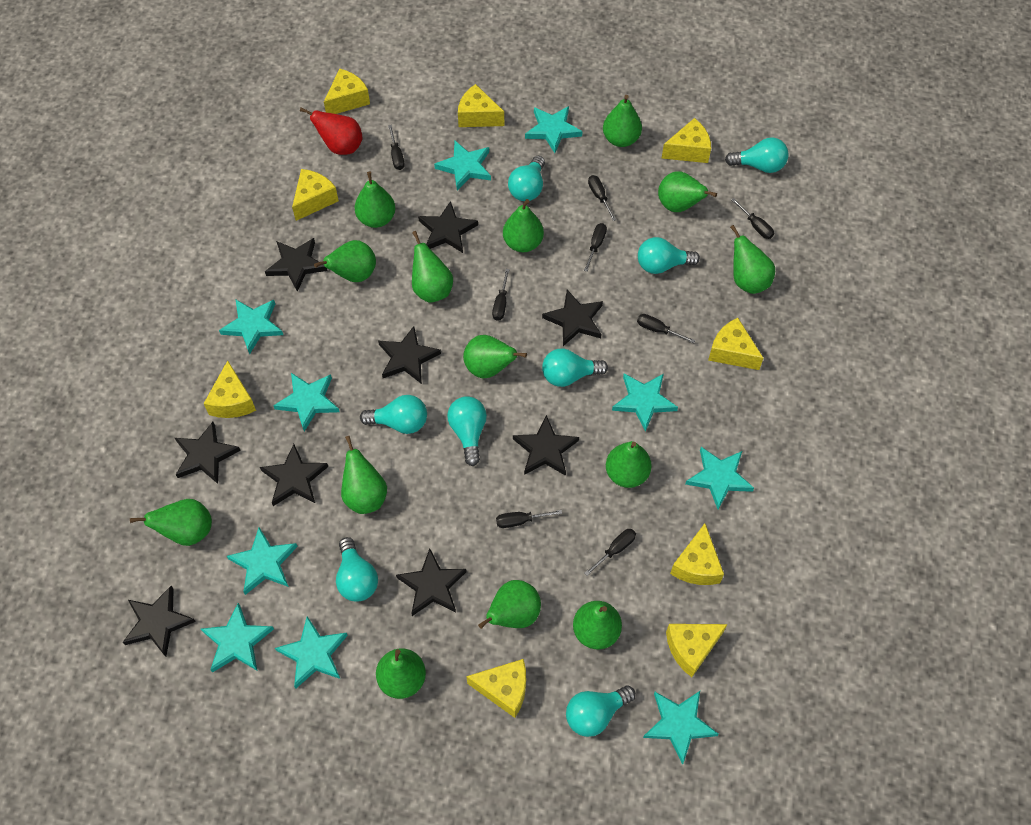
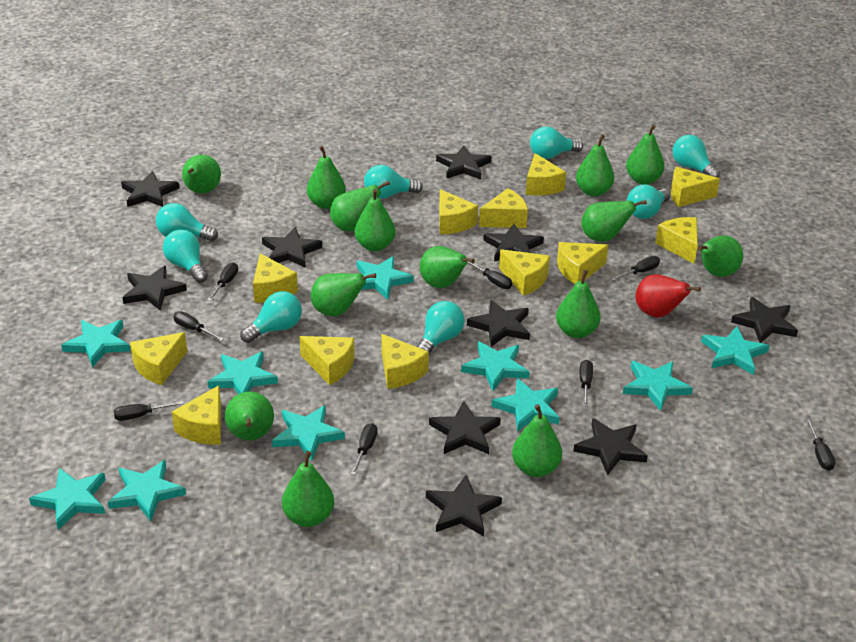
black star: [122,586,196,657] [175,422,241,484] [260,444,328,506] [265,238,328,292] [378,326,441,384] [396,548,467,616] [418,201,478,253] [513,415,579,476] [542,290,603,346] = 9 -> [121,171,179,207] [122,266,187,310] [262,227,322,268] [426,475,502,536] [429,401,501,454] [436,145,491,179] [467,300,530,347] [483,224,544,262] [573,418,648,476] [731,297,798,343] = 10
yellow cheese: [203,361,256,418] [292,169,339,221] [324,68,370,114] [458,84,504,127] [466,659,526,718] [662,118,711,163] [666,624,728,677] [670,523,724,585] [708,318,763,370] = 9 -> [130,332,187,385] [172,385,221,444] [253,253,298,303] [300,336,355,385] [381,334,429,389] [439,189,478,234] [479,188,528,228] [499,249,550,296] [526,153,566,196] [557,242,608,284] [655,217,698,264] [671,167,720,207] = 12

